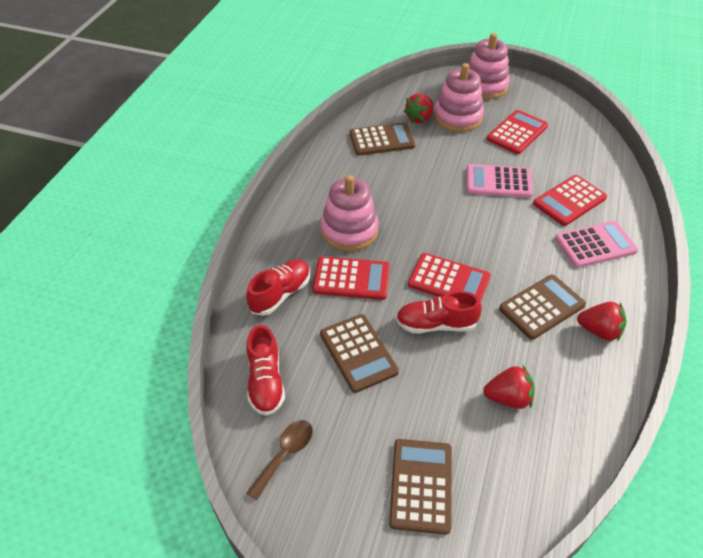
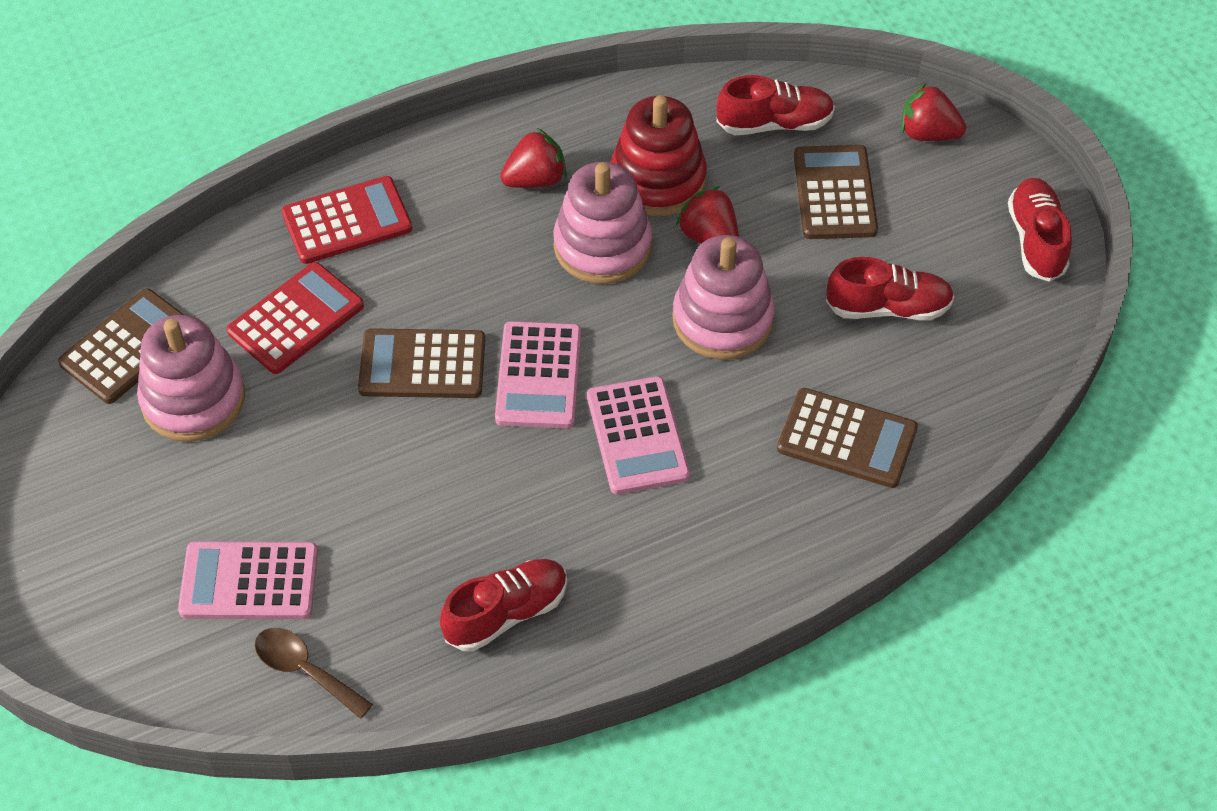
pink calculator: [467,164,533,198] [555,221,638,268] = 2 -> [178,541,318,619] [495,321,581,428] [587,376,690,494] = 3
red calculator: [313,256,390,300] [408,253,491,302] [487,110,548,154] [533,175,607,226] = 4 -> [227,262,364,374] [281,176,412,264] = 2
red shoe: [246,260,310,316] [246,325,285,416] [396,291,482,333] = 3 -> [440,559,567,651] [716,75,835,135] [826,257,954,320] [1008,178,1072,282] = 4
red stacking toy: none = 0 -> [611,95,707,216] = 1

